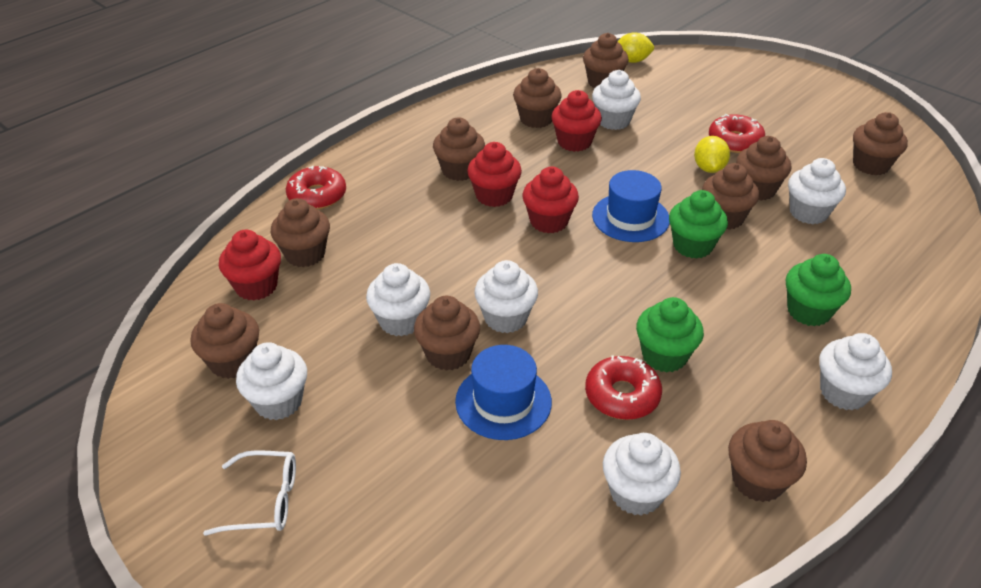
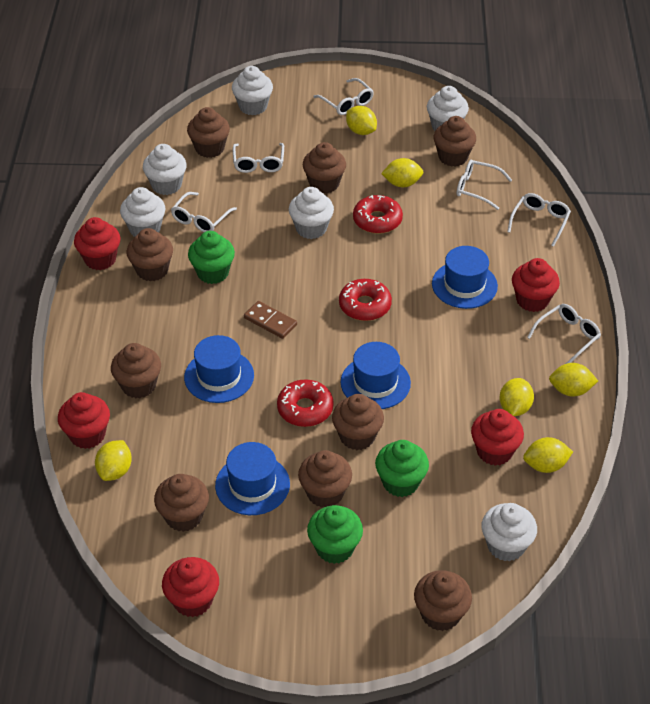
blue hat: [455,345,552,440] [592,170,670,242] = 2 -> [184,335,254,403] [215,442,290,515] [341,342,411,409] [432,246,498,309] = 4
brown cupcake: [191,303,259,379] [271,198,330,267] [414,296,480,371] [433,118,485,181] [513,68,562,128] [583,33,629,88] [702,163,759,230] [728,420,807,502] [736,136,791,201] [853,112,908,176] = 10 -> [111,343,161,398] [126,228,173,281] [154,474,209,532] [187,107,230,158] [298,450,352,508] [303,142,346,194] [332,394,384,450] [414,570,472,631] [433,116,476,167] = 9
brown domino: none = 0 -> [244,301,297,339] = 1
red cupcake: [219,230,281,301] [467,142,522,207] [522,167,579,233] [551,90,602,152] = 4 -> [58,392,110,449] [74,217,121,270] [162,557,219,617] [471,409,524,466] [512,258,560,312] = 5
white cupcake: [236,342,307,420] [366,263,430,336] [474,260,538,333] [592,70,641,130] [603,433,681,516] [788,158,846,224] [819,333,892,410] = 7 -> [120,187,165,237] [143,144,187,195] [232,66,273,115] [289,187,334,239] [427,86,469,132] [481,503,537,561] = 6
white glasses: [203,450,296,536] = 1 -> [171,192,237,232] [233,143,284,173] [313,78,374,115] [456,160,512,210] [507,193,571,247] [527,304,601,364] = 6
yellow lemon: [617,32,654,63] [694,136,730,173] = 2 -> [95,440,132,481] [346,106,377,135] [381,158,423,187] [499,378,534,416] [523,437,573,473] [549,363,598,397] = 6

